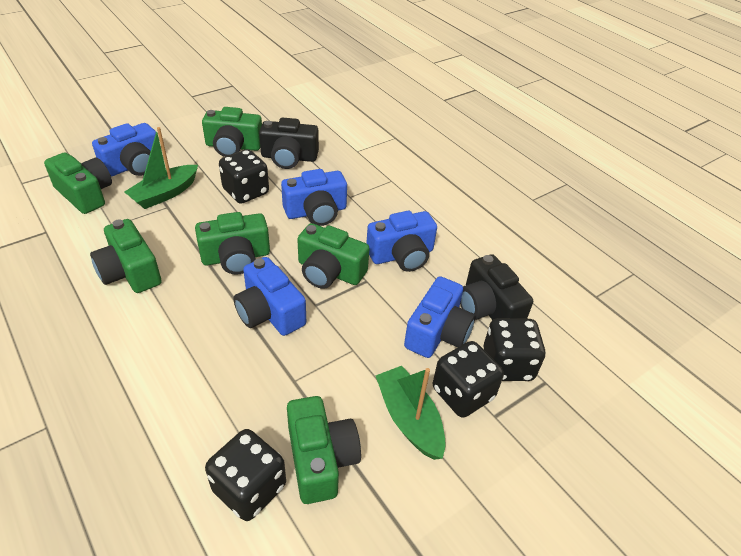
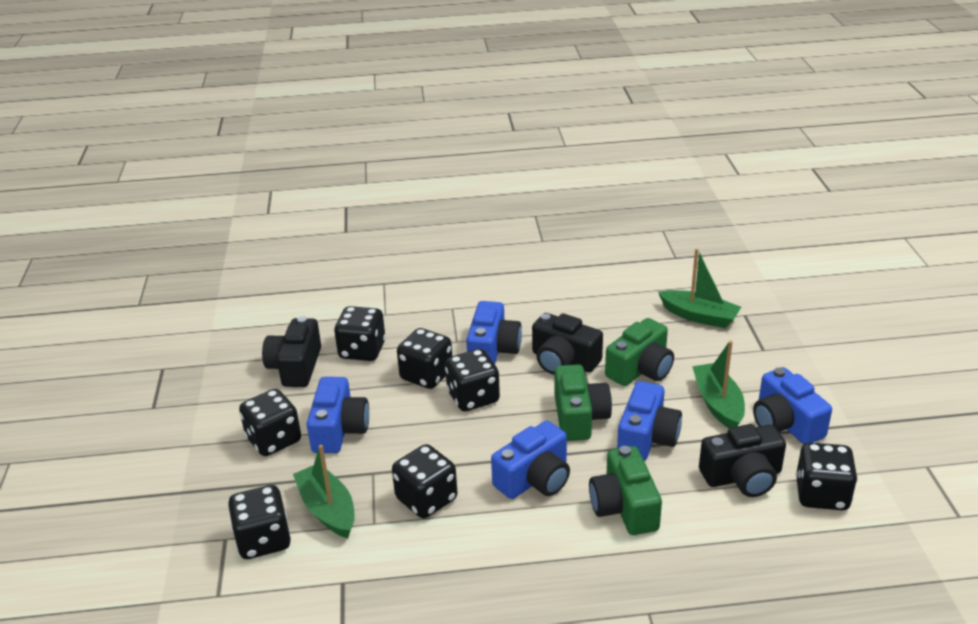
black camera: [259,118,319,169] [460,254,533,320] = 2 -> [262,316,321,387] [532,313,603,375] [699,424,786,497] = 3
black dice: [205,429,286,521] [219,149,269,204] [433,341,504,418] [483,318,546,381] = 4 -> [228,485,291,559] [239,389,301,456] [334,306,386,361] [392,444,458,518] [397,328,452,389] [445,349,500,411] [796,442,858,510] = 7
green boat: [124,127,198,209] [375,366,446,460] = 2 -> [293,445,355,538] [658,248,741,328] [692,340,745,428] = 3
green camera: [44,153,112,214] [90,219,162,293] [195,212,270,275] [202,107,262,157] [287,396,361,504] [297,223,370,289] = 6 -> [554,364,612,441] [589,446,662,535] [605,318,674,386] = 3

